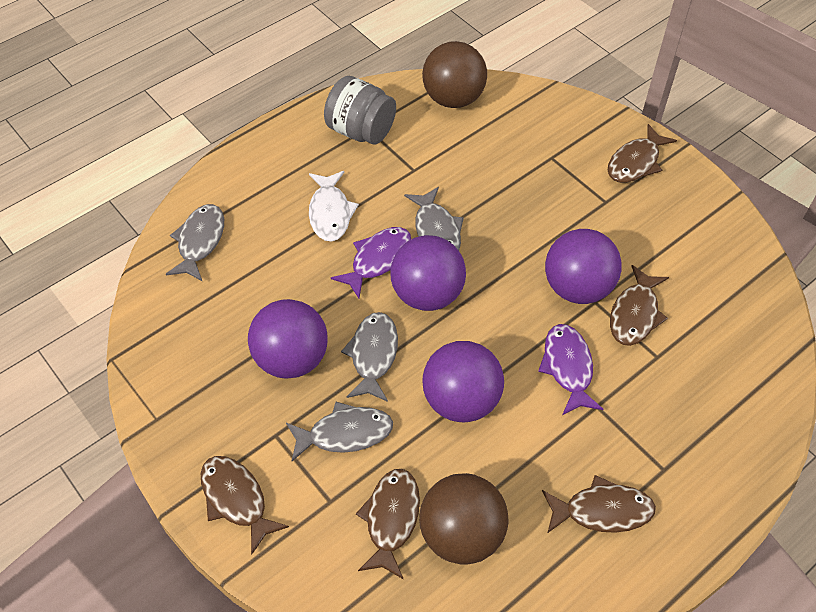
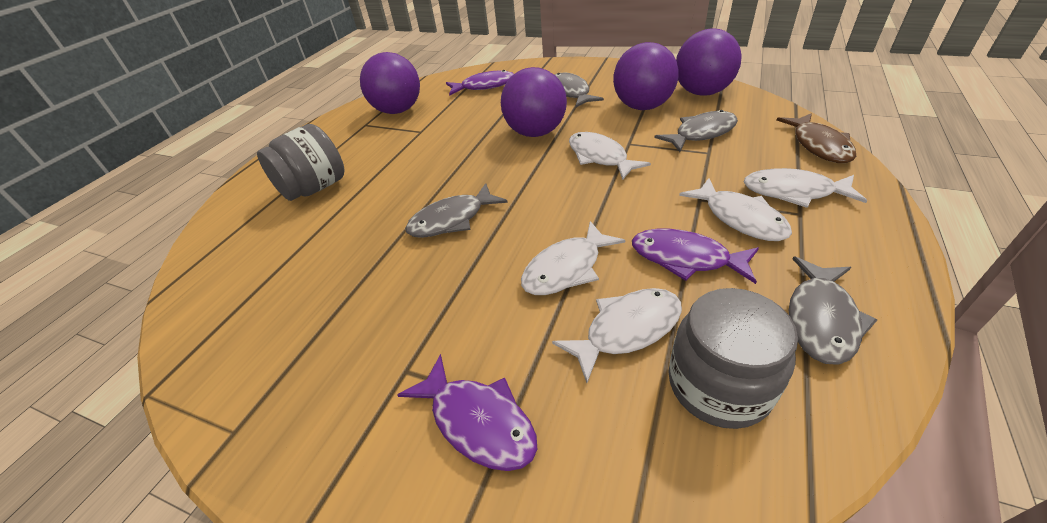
brown ball: [419,473,509,565] [422,41,487,108] = 2 -> none = 0
brown fish: [201,456,289,555] [356,469,420,580] [542,475,656,533] [608,124,677,183] [610,265,669,346] = 5 -> [777,113,856,163] = 1
grey jar: [324,76,396,145] = 1 -> [257,124,344,201] [669,288,798,429] = 2
purple fish: [331,227,411,298] [538,324,603,415] = 2 -> [397,354,537,471] [446,70,514,96] [632,229,759,284] = 3
white fish: [309,171,359,242] = 1 -> [521,221,625,295] [552,288,682,383] [569,132,651,180] [679,178,792,241] [744,168,867,208] = 5

